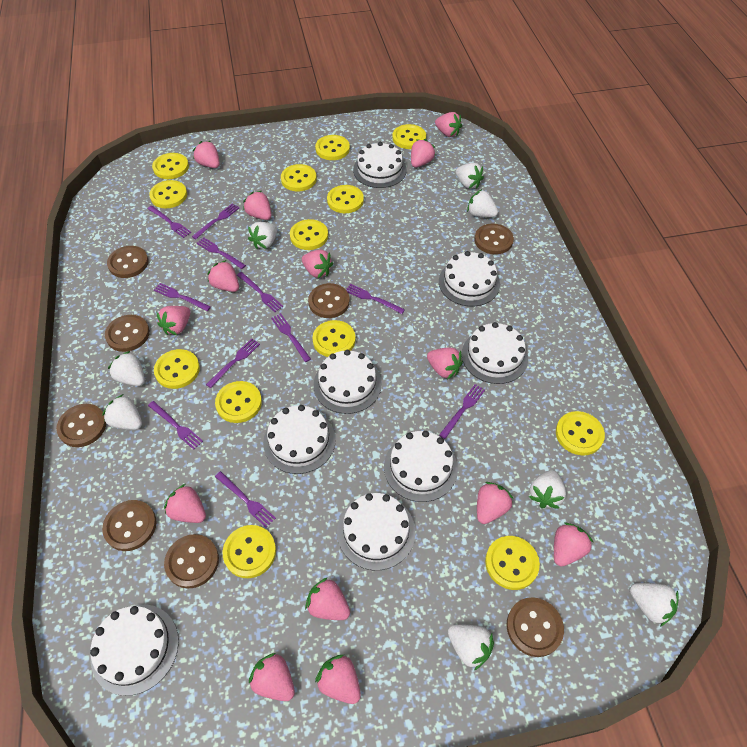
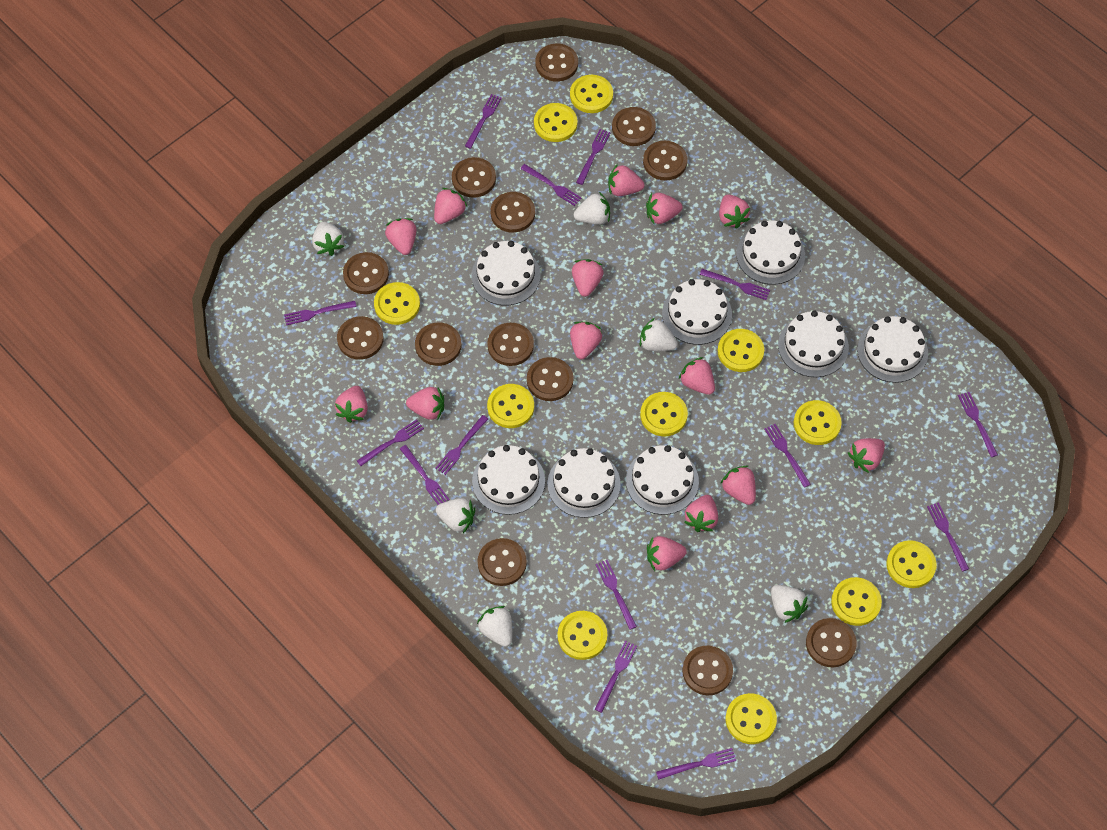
brown button: [56,404,106,447] [102,500,157,551] [105,315,150,352] [107,246,149,278] [164,534,219,589] [308,283,350,318] [475,224,514,255] [507,597,564,657] = 8 -> [337,316,384,360] [343,252,389,294] [415,323,461,366] [452,157,496,198] [477,538,527,586] [487,323,534,366] [491,192,535,233] [527,357,573,401] [536,44,578,82] [612,107,656,146] [643,141,687,180] [682,646,733,695] [806,618,857,667] = 13
purple fork: [147,206,191,238] [148,401,203,450] [154,283,211,311] [192,203,240,239] [197,237,246,269] [206,338,260,388] [215,471,276,528] [237,272,283,312] [271,313,311,362] [347,284,405,314] [439,384,485,439] = 11 -> [284,301,357,325] [357,419,424,466] [400,445,450,505] [435,415,488,475] [465,94,502,149] [520,164,581,206] [576,129,611,185] [595,560,637,630] [595,641,637,713] [656,748,736,780] [700,269,770,300] [764,424,811,488] [927,502,969,572] [958,392,998,457] = 14
white strawberry: [102,394,142,430] [108,351,145,386] [248,222,277,249] [448,625,494,670] [456,163,484,189] [467,189,498,217] [529,470,566,509] [630,583,679,627] = 8 -> [312,222,344,256] [436,498,475,533] [477,606,512,647] [574,192,610,225] [640,318,678,351] [771,585,808,623] = 6
yellow button: [149,180,187,208] [152,153,189,179] [154,349,200,389] [215,381,262,423] [223,525,276,578] [281,164,317,191] [290,219,328,250] [312,320,356,357] [315,135,350,160] [327,185,364,213] [392,124,426,149] [485,536,540,590] [556,411,605,456] = 13 -> [374,282,420,325] [487,384,534,428] [534,103,577,142] [558,611,608,660] [570,75,613,113] [640,392,688,437] [718,329,764,372] [726,693,777,744] [794,400,842,445] [831,577,882,626] [886,540,937,588] = 11

